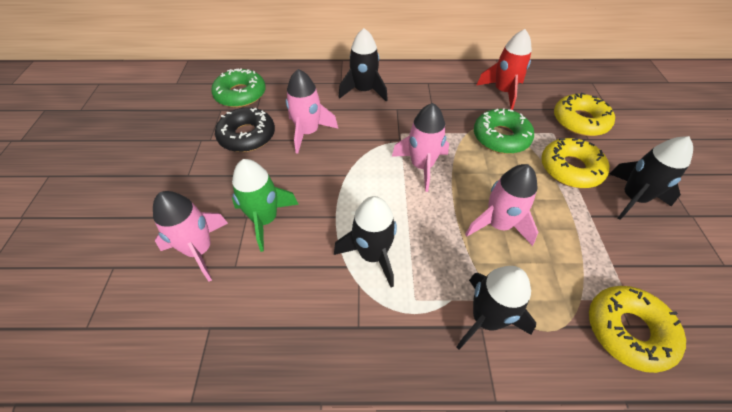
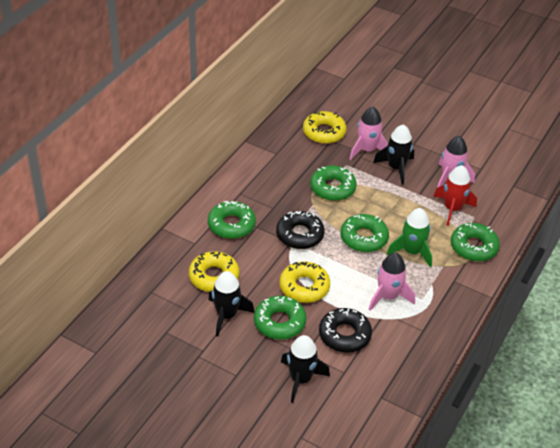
black donut: [215,107,275,152] = 1 -> [276,211,325,249] [319,308,372,353] = 2
black rocket: [334,196,397,287] [338,28,388,102] [456,266,536,350] [609,136,693,220] = 4 -> [208,271,254,337] [281,335,330,403] [373,124,414,185] = 3
green donut: [211,68,266,108] [474,108,534,154] = 2 -> [208,201,256,239] [254,296,306,340] [310,165,356,201] [340,214,389,252] [451,223,500,262] = 5
pink rocket: [153,191,228,281] [286,69,338,154] [392,103,449,192] [465,164,538,246] = 4 -> [349,107,388,160] [369,253,415,311] [437,136,475,187] = 3

